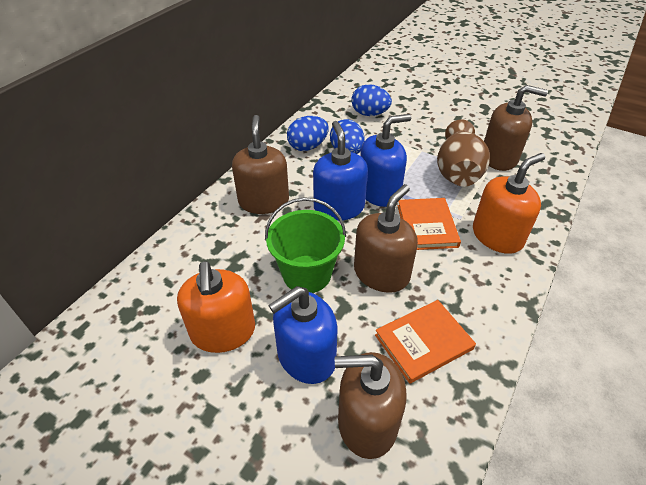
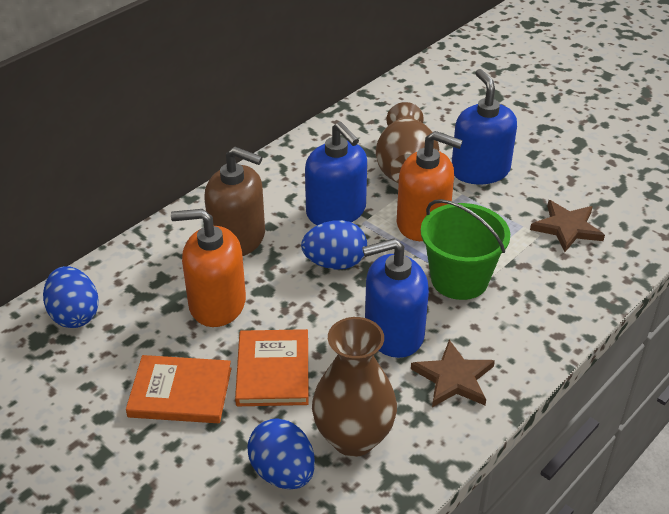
brown soap dispenser: [232,115,289,214] [335,352,406,459] [354,184,418,293] [484,85,548,171] = 4 -> [205,147,265,256] = 1
brown star: none = 0 -> [411,340,495,407] [530,200,605,252] = 2
brown vase: [437,119,490,187] = 1 -> [312,317,397,457] [376,102,439,183] = 2

